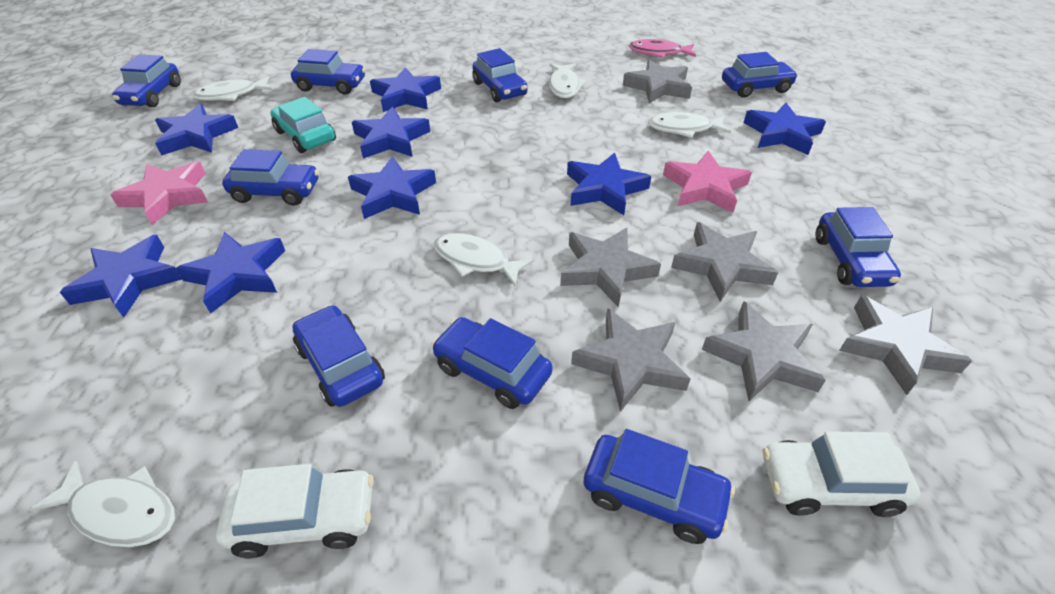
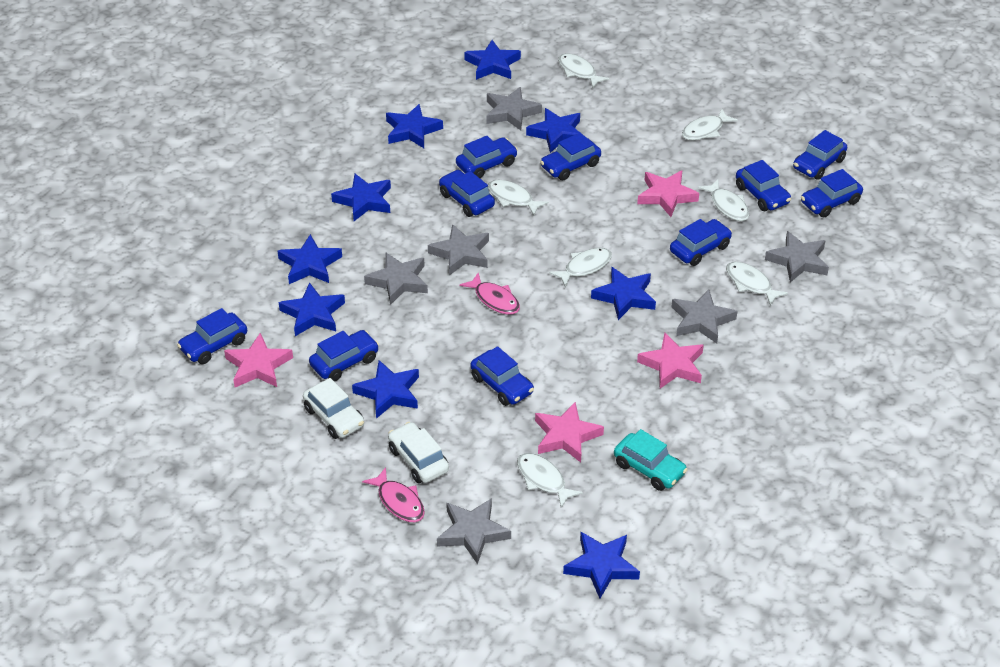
blue car: [112,55,181,107] [222,149,319,206] [291,49,366,95] [292,305,385,407] [431,317,553,409] [472,48,528,102] [584,429,735,544] [722,52,798,98] [815,207,901,287] = 9 -> [177,308,247,364] [309,330,379,381] [439,170,495,217] [456,136,518,178] [470,346,534,406] [540,133,601,180] [670,219,732,266] [736,160,791,211] [793,130,847,180] [801,169,863,217] = 10
blue star: [60,235,182,318] [155,104,238,155] [176,232,285,314] [348,156,436,219] [352,107,430,158] [370,67,441,112] [567,152,651,215] [743,103,826,155] = 8 -> [278,234,342,284] [279,282,345,336] [331,174,391,221] [352,360,419,419] [386,104,443,148] [464,40,521,80] [526,108,580,153] [563,532,640,599] [591,267,656,320] = 9
pink fish: [629,39,696,58] = 1 -> [362,467,425,522] [460,273,520,315] = 2
pink star: [110,161,208,225] [663,151,752,213] = 2 -> [224,333,293,387] [535,402,604,463] [637,170,699,217] [637,333,704,389] = 4
white fish: [29,460,175,547] [193,76,272,101] [434,233,534,286] [549,63,586,98] [648,112,731,138] = 5 -> [488,180,549,216] [517,453,583,508] [549,248,612,287] [558,53,610,88] [682,109,738,140] [698,179,750,221] [726,262,788,306] = 7

